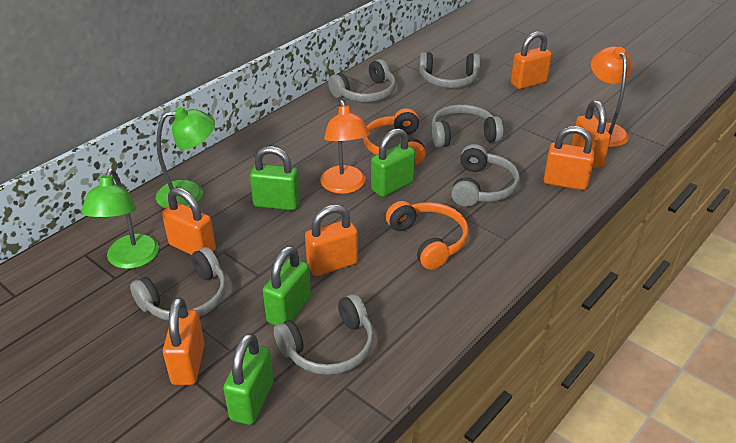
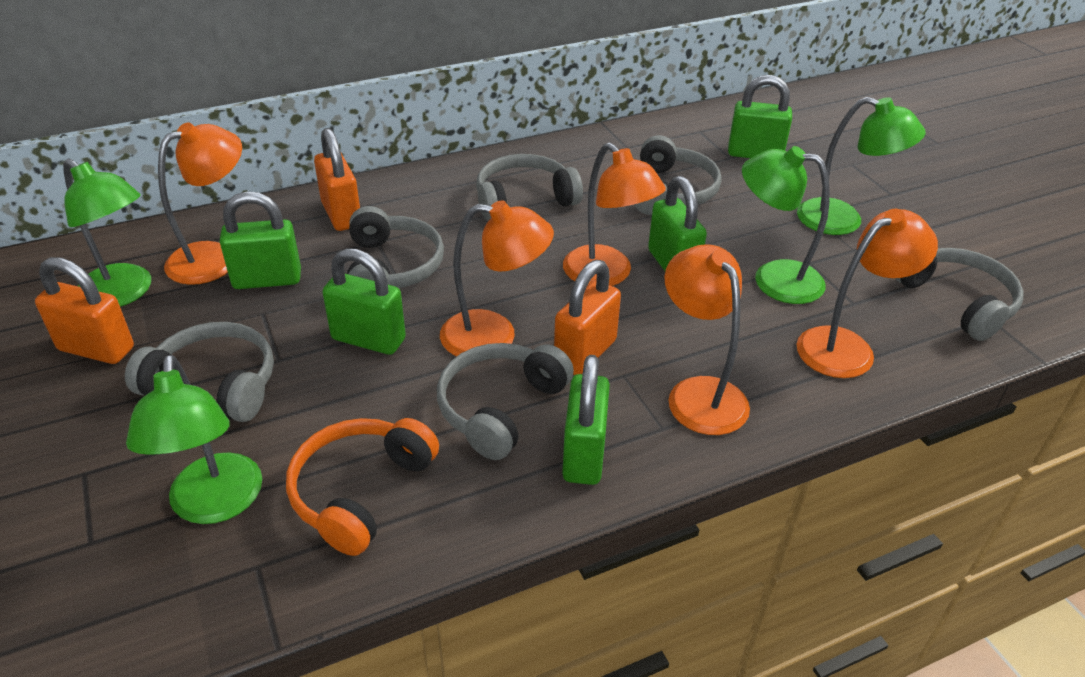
green lamp: [81,168,159,269] [156,107,215,208] = 2 -> [63,158,151,307] [126,355,262,524] [742,146,830,304] [797,97,926,235] = 4
green padlock: [223,333,274,425] [250,146,300,211] [263,246,311,326] [371,128,415,197] = 4 -> [220,191,301,289] [322,248,406,355] [562,355,610,485] [648,176,707,271] [728,75,792,158] = 5
orange headphones: [363,108,426,166] [386,201,469,270] = 2 -> [286,418,439,556] = 1
orange lamp: [320,100,370,194] [591,46,631,147] = 2 -> [158,123,242,285] [440,200,554,356] [563,143,666,286] [664,244,750,435] [797,209,938,378] = 5
orange padlock: [162,187,216,255] [163,297,205,385] [305,205,358,276] [511,31,552,89] [544,126,595,190] [571,100,611,169] = 6 -> [35,257,134,364] [314,128,360,231] [554,260,621,375] = 3

